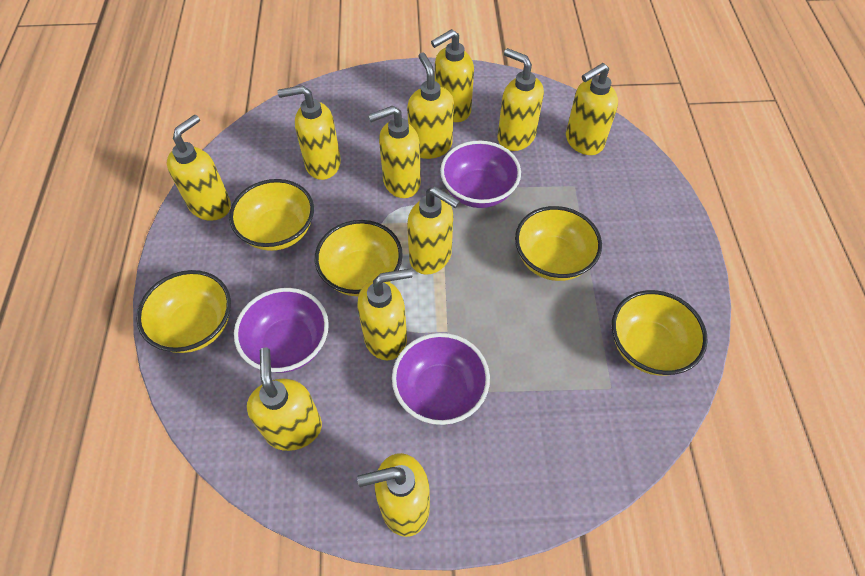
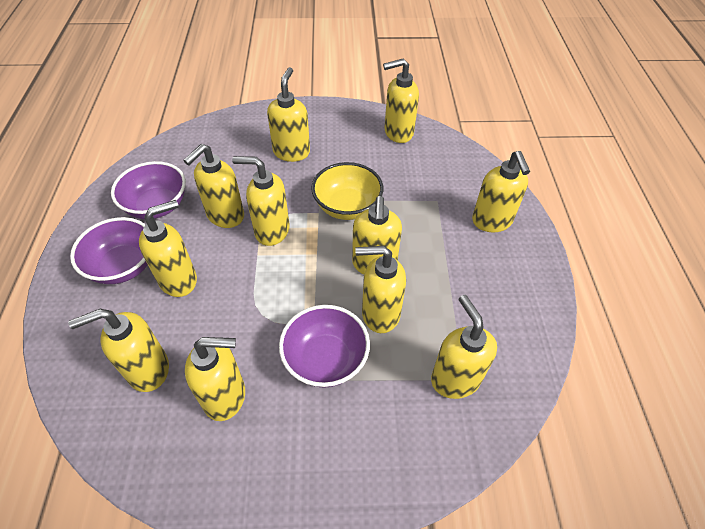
yellow bowl: [136,270,231,353] [229,179,314,251] [315,220,403,296] [515,206,602,281] [612,290,708,376] = 5 -> [311,162,383,220] = 1

